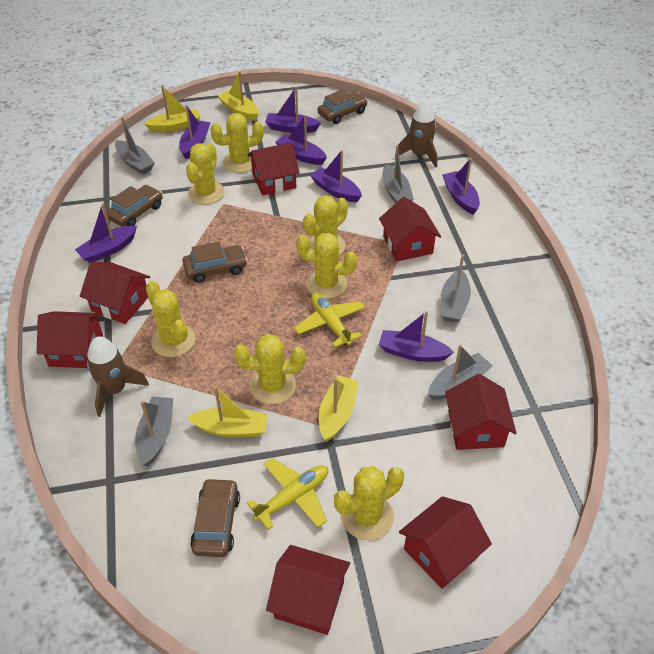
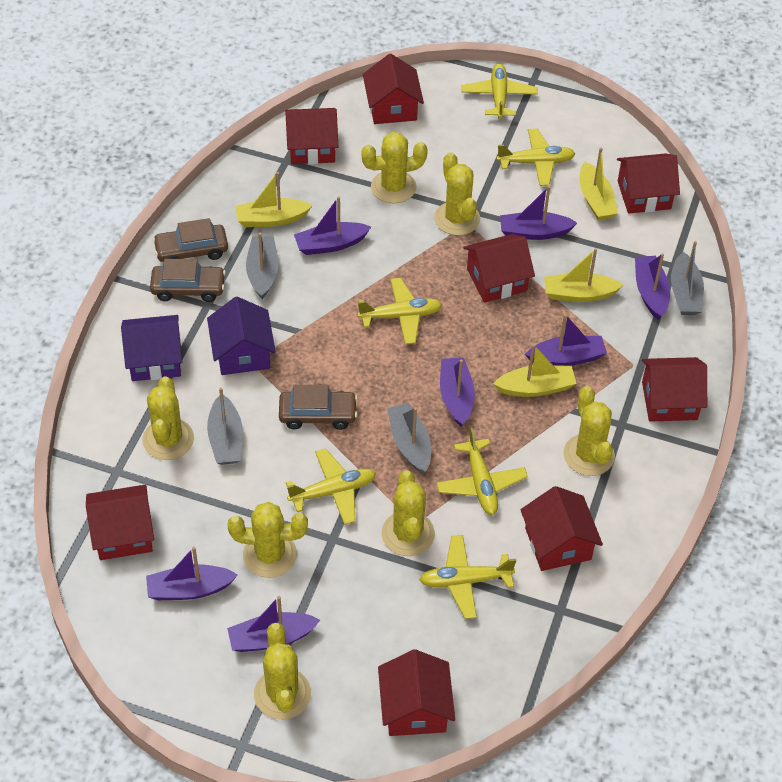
brown car: [106,185,162,227] [183,242,248,283] [190,478,240,557] [317,89,368,124] = 4 -> [150,259,226,302] [153,218,228,262] [279,385,358,430] = 3
brown rocket: [87,337,149,417] [395,101,438,168] = 2 -> none = 0
grey boat: [115,117,155,175] [135,397,173,466] [382,145,414,203] [428,345,493,400] [441,255,471,323] = 5 -> [207,387,243,465] [246,233,278,299] [387,403,431,474] [671,241,704,315] = 4
purple house: none = 0 -> [121,315,182,381] [207,297,276,375] = 2
red house: [37,311,103,368] [80,262,150,324] [247,143,300,195] [266,545,350,635] [379,197,441,261] [399,496,492,589] [445,374,516,450] = 7 -> [86,485,154,560] [285,108,338,164] [363,54,424,124] [378,649,455,736] [463,234,535,303] [521,486,603,571] [617,154,680,214] [642,357,707,422] = 8
yellow plane: [247,458,328,530] [294,293,365,347] = 2 -> [286,449,376,525] [358,278,442,344] [419,535,517,619] [436,428,528,515] [461,63,538,119] [497,129,575,186] = 6

